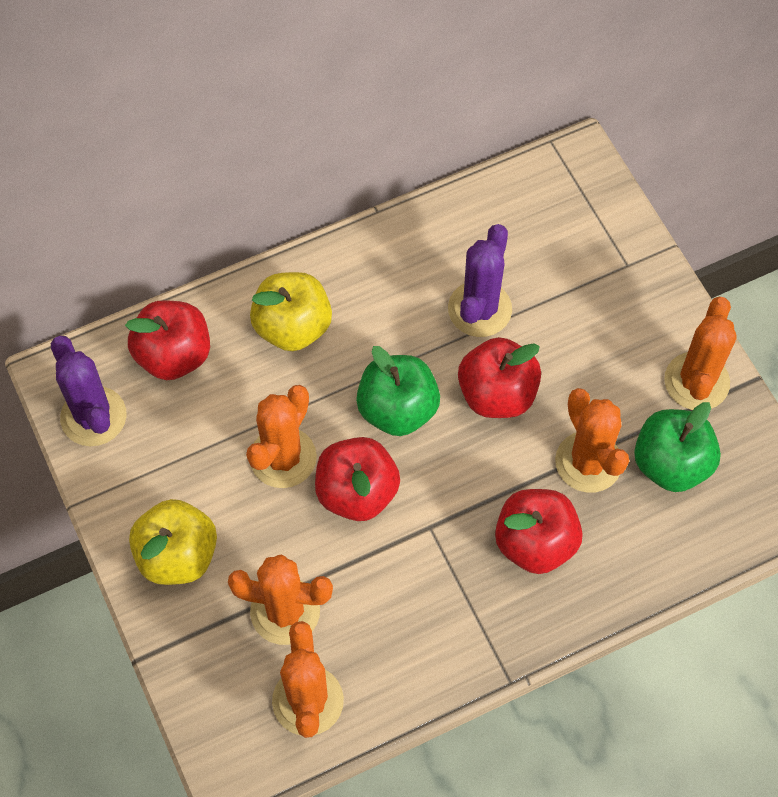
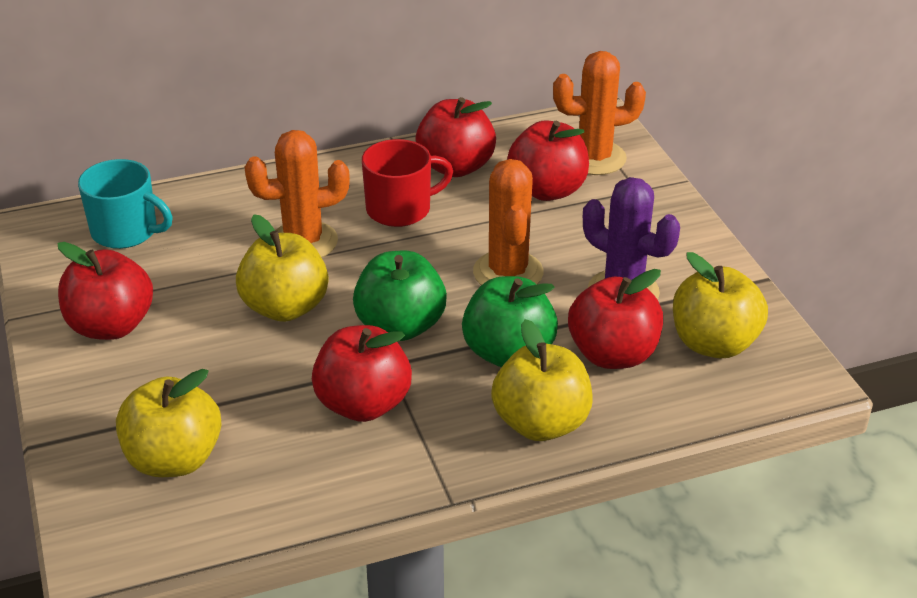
orange cactus: [228,554,333,645] [246,385,317,488] [272,621,344,738] [555,388,629,493] [664,297,737,410] = 5 -> [244,130,350,258] [473,159,543,285] [553,51,646,175] = 3
purple cactus: [51,336,127,446] [448,224,512,337] = 2 -> [583,177,680,300] = 1
red apple: [125,300,210,380] [315,437,400,521] [458,337,541,418] [495,489,583,574] = 4 -> [58,242,153,340] [312,325,412,422] [415,97,496,177] [507,120,589,201] [568,269,663,369] = 5
red mug: none = 0 -> [362,139,453,227] = 1
turquoise mug: none = 0 -> [78,159,173,249] = 1
yellow apple: [129,499,217,585] [250,272,332,351] = 2 -> [116,369,221,477] [236,214,328,322] [491,319,593,441] [673,252,768,359] = 4

